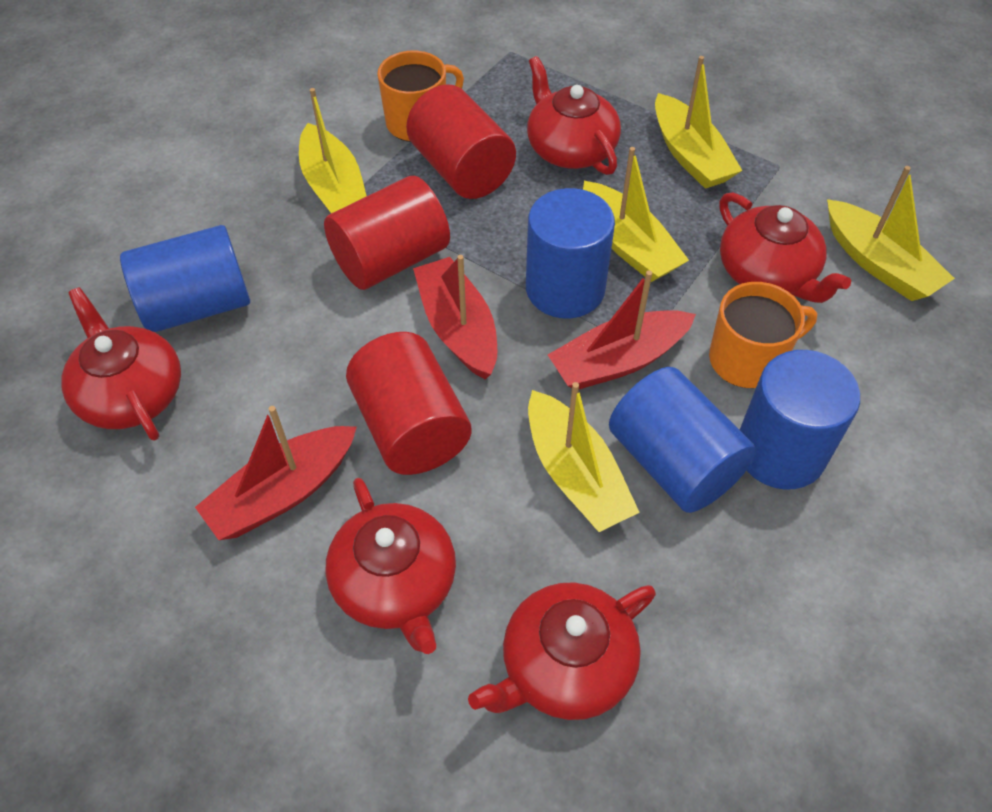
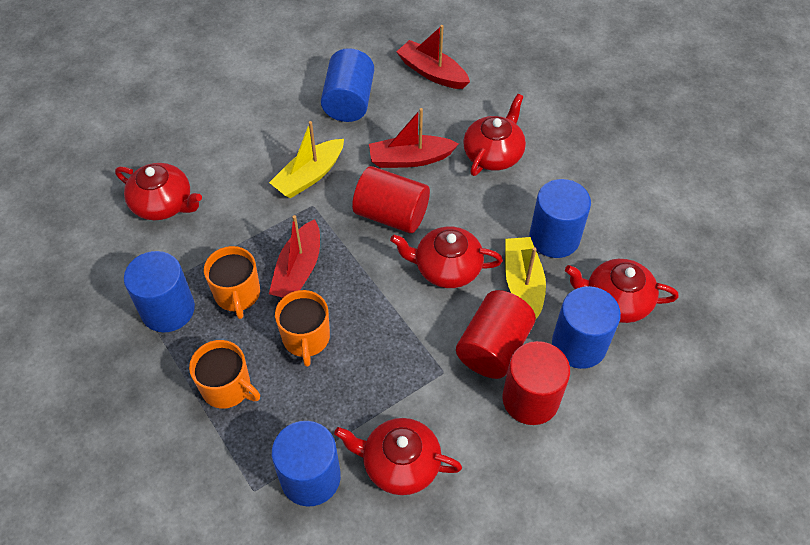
blue cylinder: [120,225,250,332] [526,188,615,318] [609,367,756,513] [740,350,860,489] = 4 -> [124,251,195,332] [272,421,341,507] [321,48,374,122] [530,179,591,258] [552,286,621,369] = 5
orange mug: [377,51,464,142] [709,282,817,388] = 2 -> [189,340,260,409] [204,246,260,319] [275,290,330,367] = 3
yellow boat: [299,88,367,213] [528,382,640,532] [583,147,689,282] [655,56,742,189] [827,166,955,301] = 5 -> [269,121,344,198] [505,237,546,319] = 2

